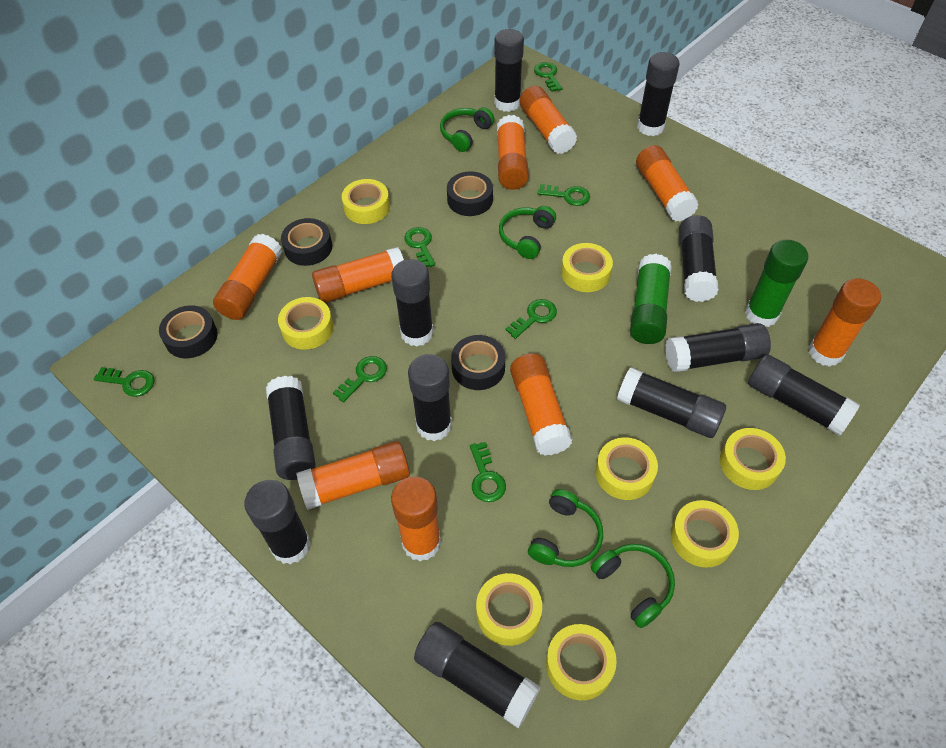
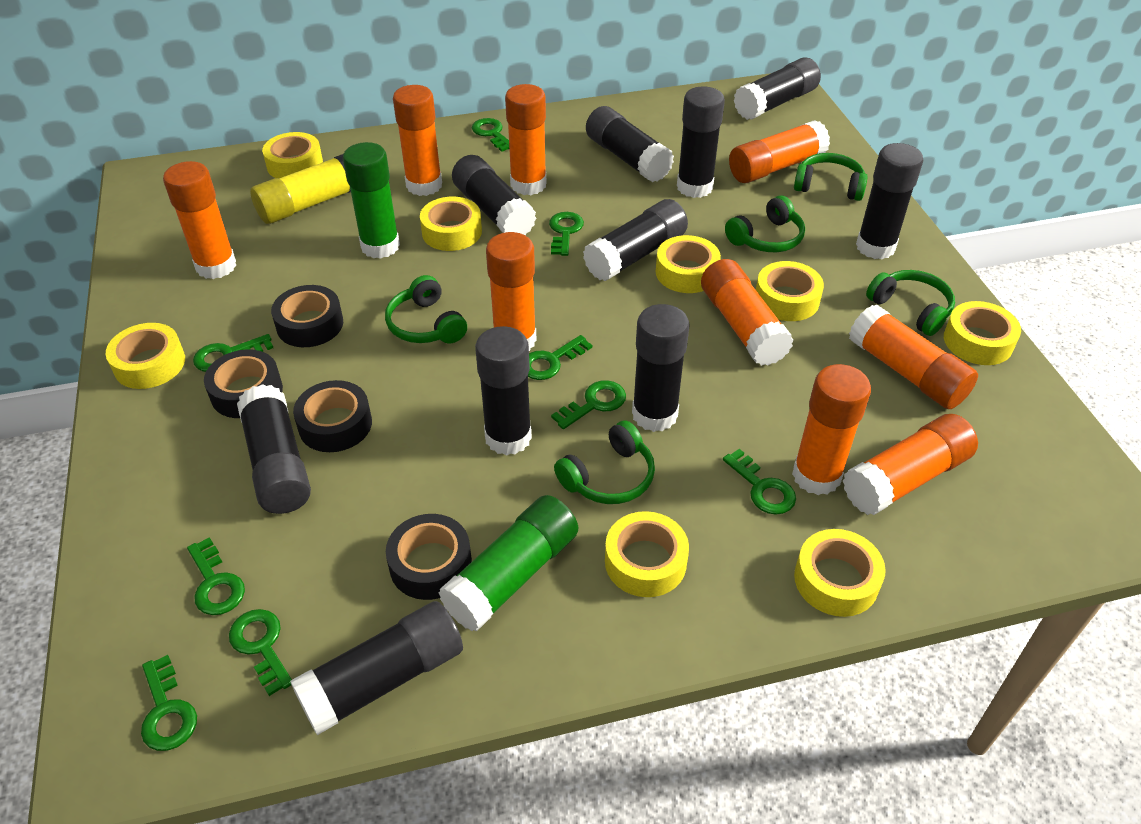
black glue stick: [244,480,311,564] [266,376,316,480] [391,259,434,347] [408,354,452,441] [414,622,541,729] [494,29,524,112] [617,367,726,438] [637,52,680,136] [665,323,771,372] [679,215,719,302] [748,354,860,436] = 11 -> [237,384,311,514] [290,601,463,735] [452,155,536,235] [475,326,532,456] [583,199,688,281] [586,106,674,182] [632,304,690,432] [677,87,725,198] [734,57,821,120] [856,143,923,259] = 10
green headphones: [440,107,494,152] [499,206,556,259] [528,489,603,567] [591,544,675,628] = 4 -> [385,275,467,343] [554,420,655,504] [725,195,805,252] [794,153,868,201] [866,270,955,336] = 5
green key: [94,367,155,397] [333,356,387,403] [404,227,435,267] [470,442,506,502] [505,299,557,339] [534,62,562,92] [537,184,590,206] = 7 -> [141,655,197,751] [187,537,245,615] [193,334,273,372] [229,609,292,696] [472,118,509,152] [528,335,592,380] [549,212,584,256] [551,380,626,429] [723,449,796,515] = 9
yellow glue stick: none = 0 -> [250,154,351,224] = 1

